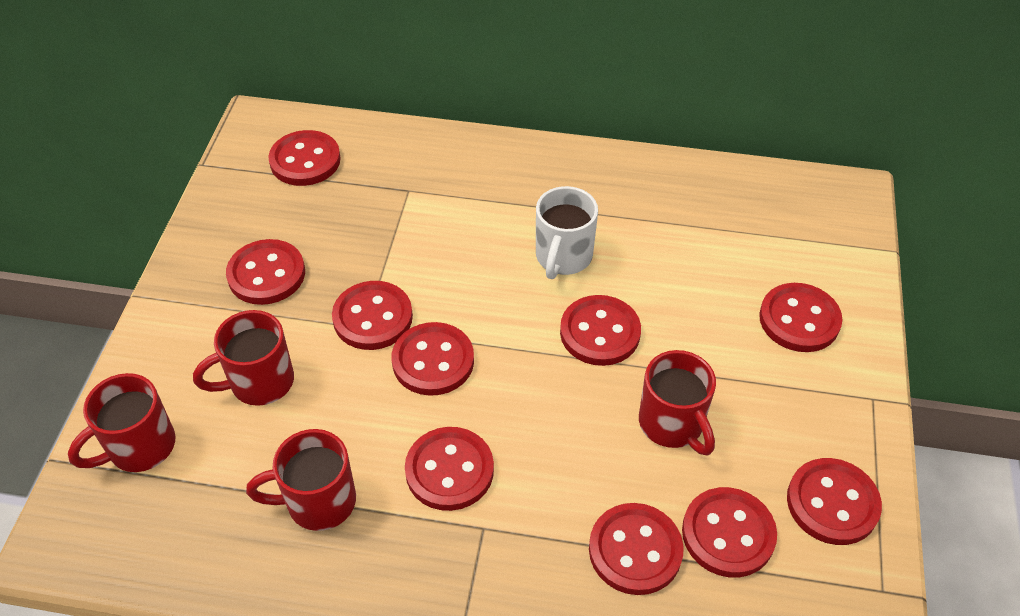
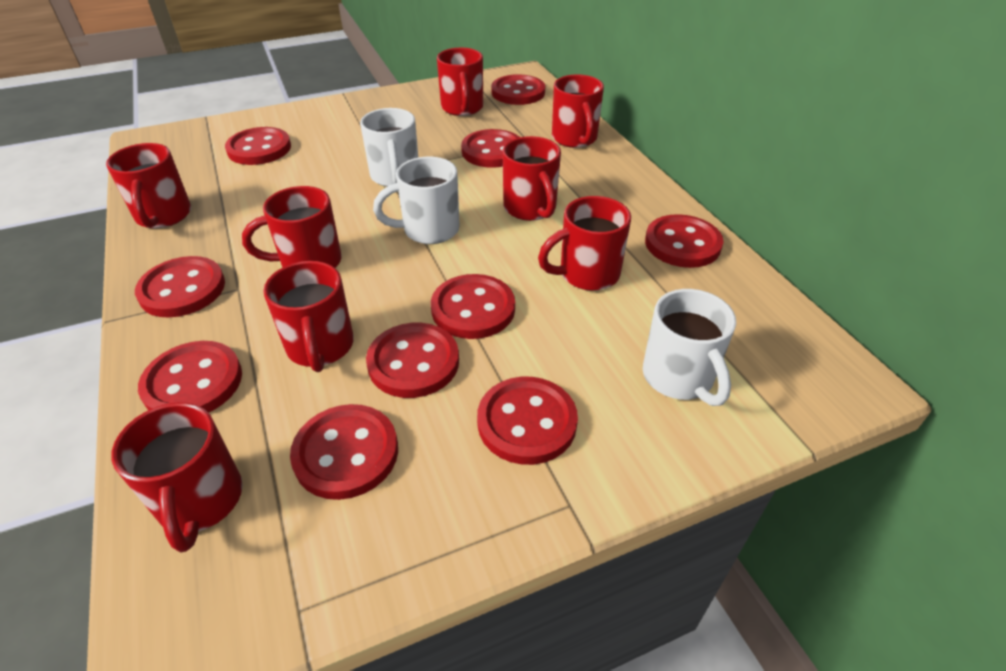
red mug: [68,373,175,472] [193,310,294,406] [246,429,356,531] [639,350,716,456] = 4 -> [106,143,191,228] [111,402,243,553] [242,186,341,268] [263,261,354,372] [437,48,483,116] [502,136,561,221] [538,196,631,291] [552,74,604,148] = 8
white mug: [536,186,598,279] = 1 -> [360,108,418,187] [373,157,460,244] [643,289,736,406] = 3

